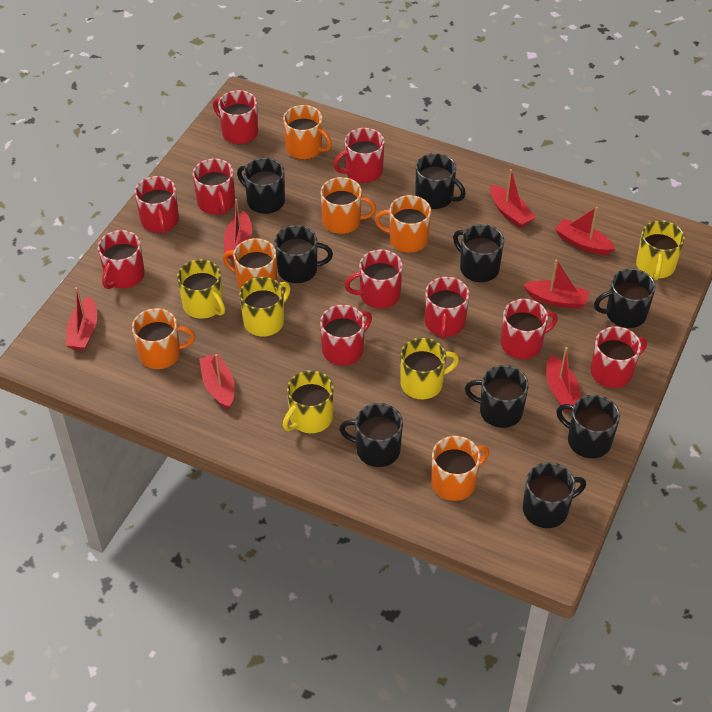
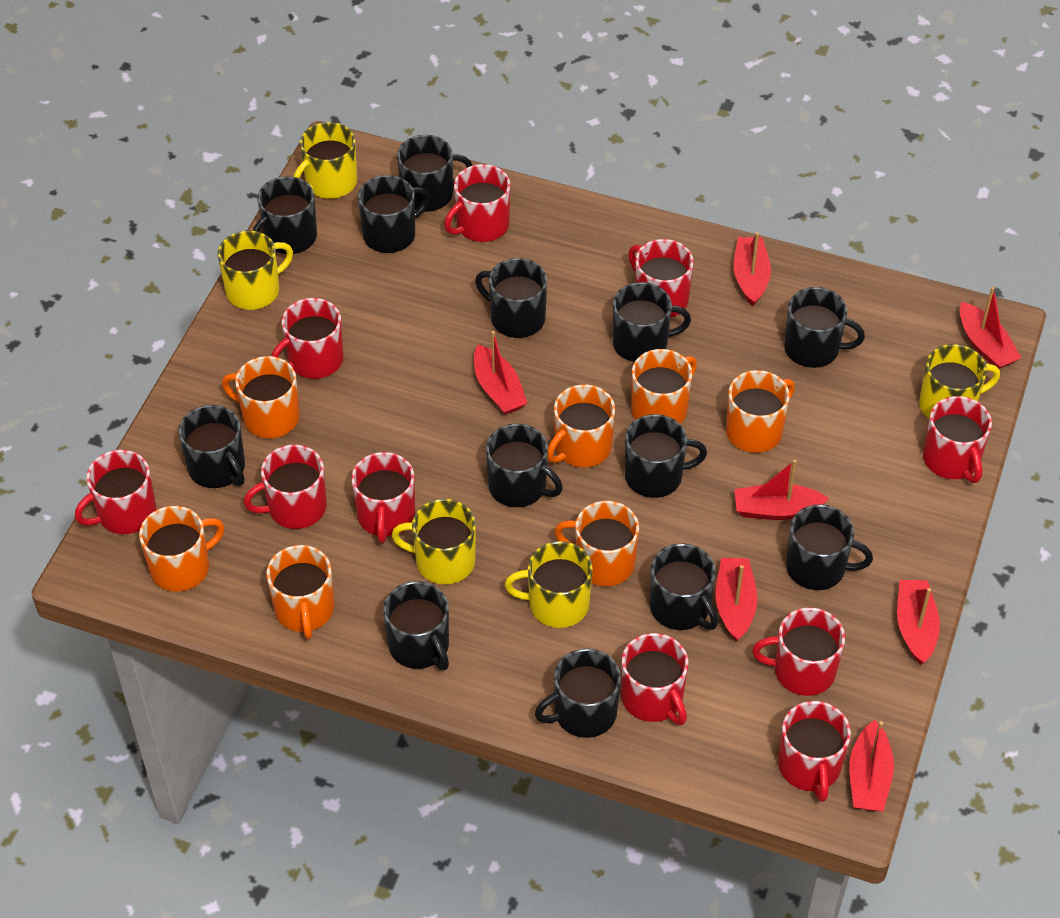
black mug: [237,158,285,214] [275,225,333,283] [339,403,403,467] [415,153,466,209] [453,224,504,282] [465,365,529,428] [523,462,586,528] [556,395,620,458] [594,268,656,328] = 9 -> [178,405,245,488] [253,176,317,254] [358,175,430,253] [383,581,449,670] [397,135,472,212] [475,258,547,338] [486,424,563,507] [535,649,621,738] [613,282,691,362] [625,414,707,498] [650,543,718,630] [784,287,865,368] [786,504,873,590] = 13
orange mug: [132,308,195,369] [223,238,277,290] [283,105,332,159] [321,177,376,234] [375,195,431,253] [431,436,489,501] = 6 -> [139,506,224,592] [222,356,300,438] [267,545,334,639] [548,385,615,467] [554,501,639,586] [631,349,697,424] [726,370,795,453] = 7

